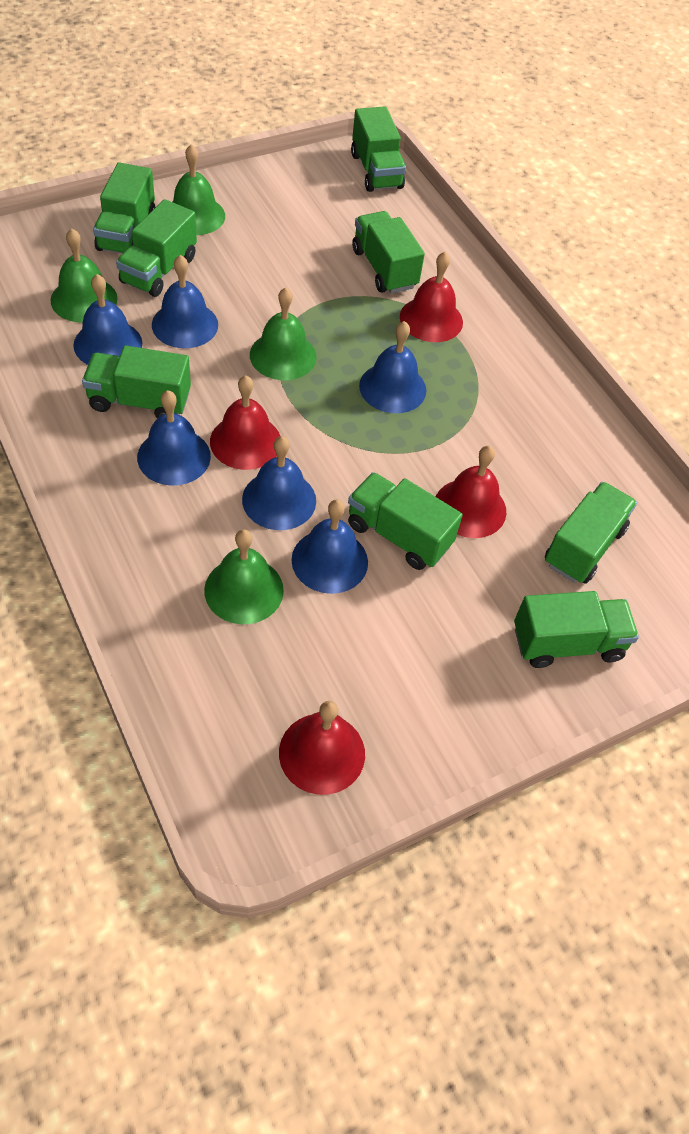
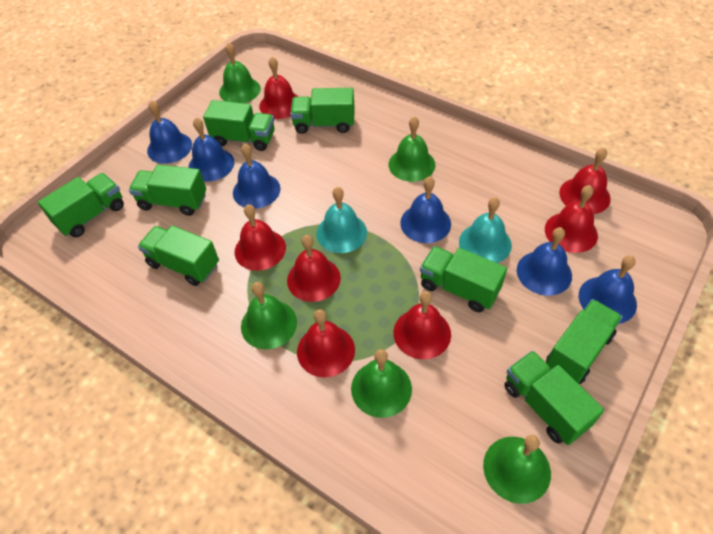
green bell: [50,228,118,323] [173,144,225,235] [204,529,284,624] [250,287,316,380] = 4 -> [219,42,261,103] [241,282,297,349] [351,349,412,418] [389,116,435,182] [483,435,551,504] = 5
red bell: [210,375,280,470] [279,701,365,795] [400,252,463,342] [436,446,506,538] = 4 -> [235,204,286,271] [259,57,299,119] [287,235,341,302] [297,309,355,377] [393,291,451,359] [545,185,598,253] [559,147,611,214] = 7
turquoise bell: none = 0 -> [316,187,367,253] [459,197,512,263] = 2

